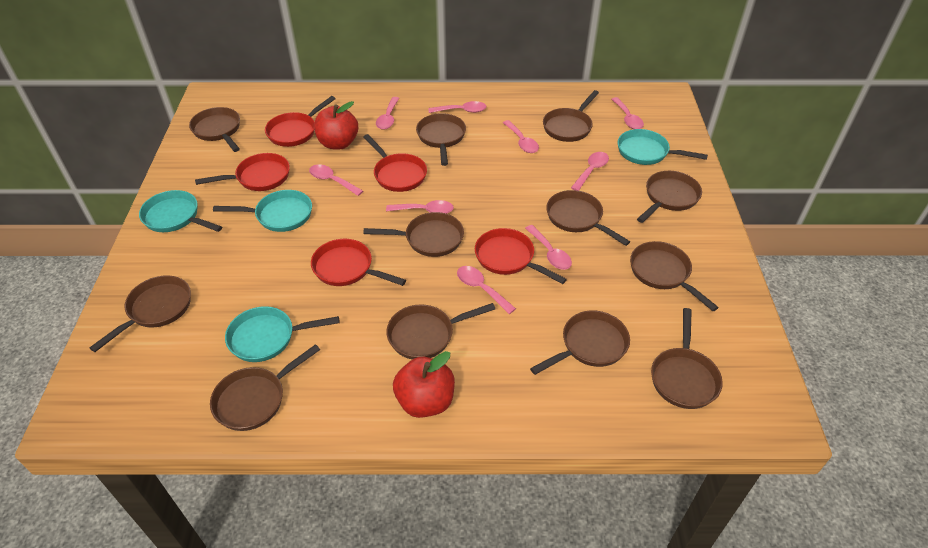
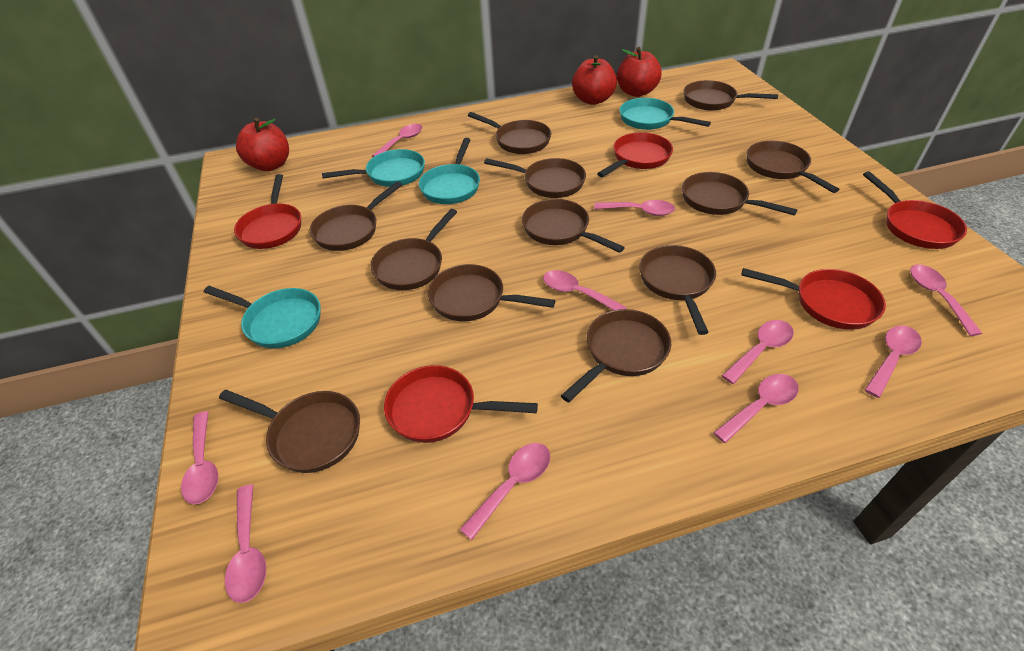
pink spoon: [309,164,363,196] [376,97,399,130] [386,200,454,214] [428,101,486,113] [457,266,516,314] [503,120,539,153] [525,225,572,270] [571,152,609,191] [612,97,644,129] = 9 -> [181,411,219,505] [224,484,266,603] [372,124,422,157] [459,443,550,540] [543,270,627,310] [594,200,675,216] [713,374,799,443] [722,320,794,384] [865,326,922,398] [910,264,983,336] = 10
red apple: [314,101,358,150] [393,351,455,418] = 2 -> [236,118,289,171] [572,55,617,105] [617,47,662,97] = 3

